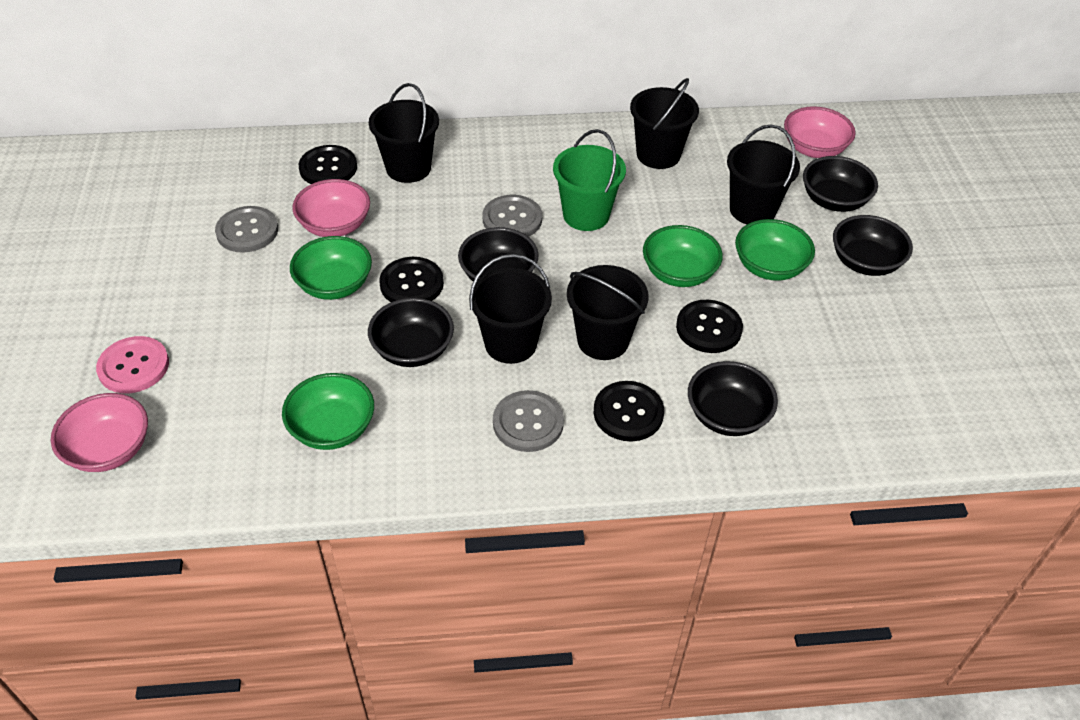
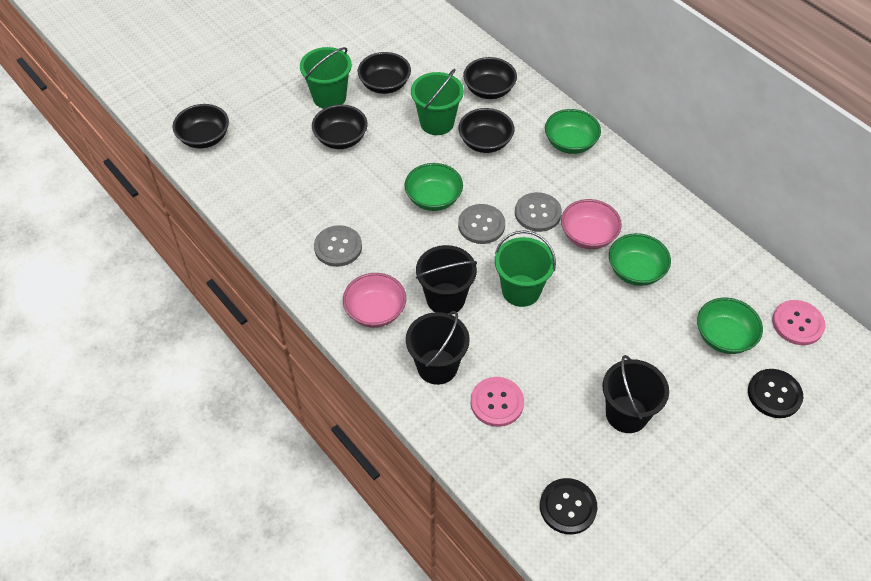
black bucket: [369,83,439,183] [469,254,552,364] [567,265,649,360] [630,78,699,169] [727,125,800,224] = 5 -> [406,311,470,385] [416,245,477,315] [602,355,669,433] = 3
black button: [299,145,357,184] [379,257,444,302] [593,381,664,442] [676,300,743,353] = 4 -> [540,478,598,535] [748,369,803,418] = 2
green bucket: [553,129,626,231] = 1 -> [300,47,352,109] [411,69,464,135] [495,230,556,307] = 3
pink bowl: [51,393,148,472] [292,179,370,237] [784,106,856,158] = 3 -> [343,273,406,328] [561,199,622,249] = 2
pink button: [96,336,169,393] = 1 -> [471,377,524,427] [772,300,826,345] = 2

